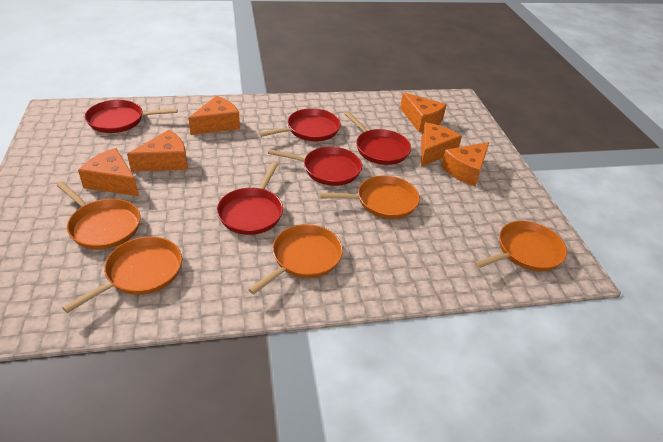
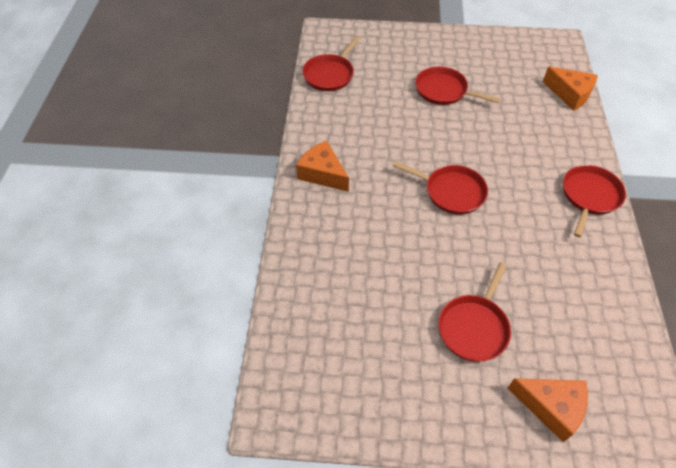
orange cheese: [78,148,139,196] [127,130,188,172] [188,96,240,135] [400,92,447,132] [421,123,462,167] [441,142,489,186] = 6 -> [296,141,349,192] [508,378,588,442] [543,67,598,111] = 3
orange pan: [57,182,141,250] [62,236,182,313] [248,224,343,295] [320,175,420,219] [474,221,567,272] = 5 -> none = 0

